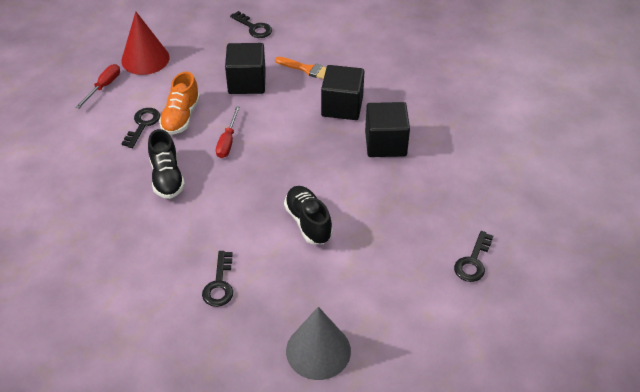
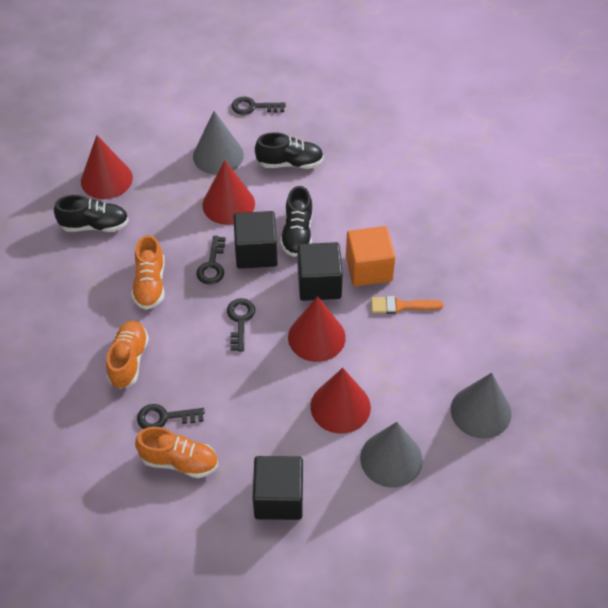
black shoe: [148,129,185,199] [284,186,333,244] = 2 -> [54,195,129,232] [255,132,324,169] [280,186,313,257] = 3
grey cone: [286,307,351,380] = 1 -> [193,111,244,175] [360,422,423,487] [451,373,511,439] = 3
orange cube: none = 0 -> [346,226,396,286] = 1
orange shoe: [159,72,200,135] = 1 -> [106,321,149,389] [131,235,165,310] [135,427,218,478] = 3
red cone: [121,12,169,75] = 1 -> [81,135,133,199] [202,160,255,225] [288,296,346,362] [310,368,371,434] = 4
red screwdriver: [76,64,120,109] [216,106,240,158] = 2 -> none = 0

